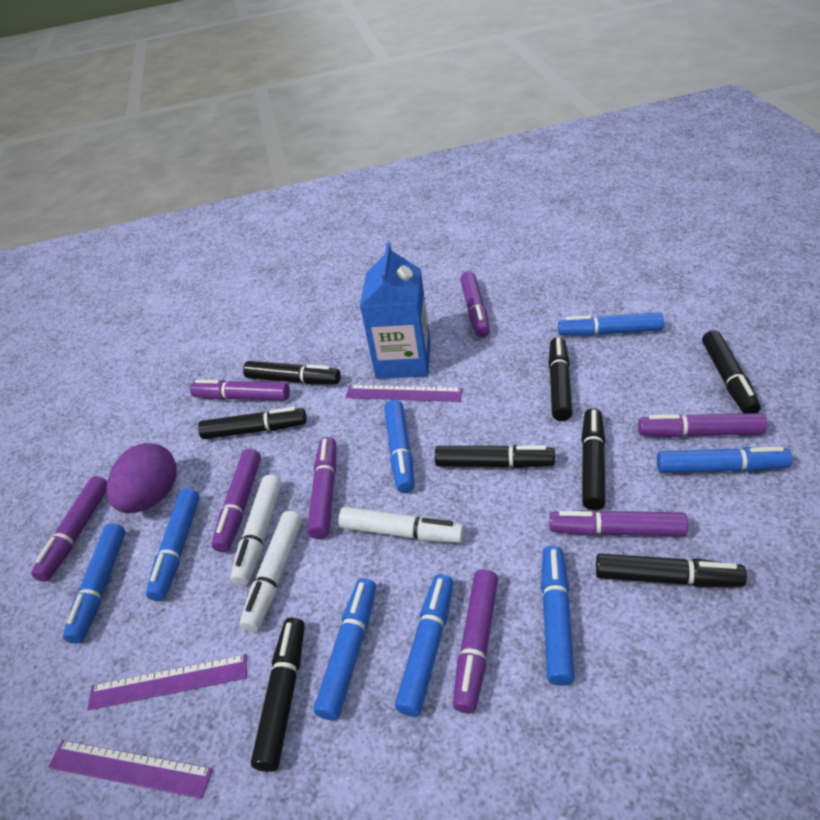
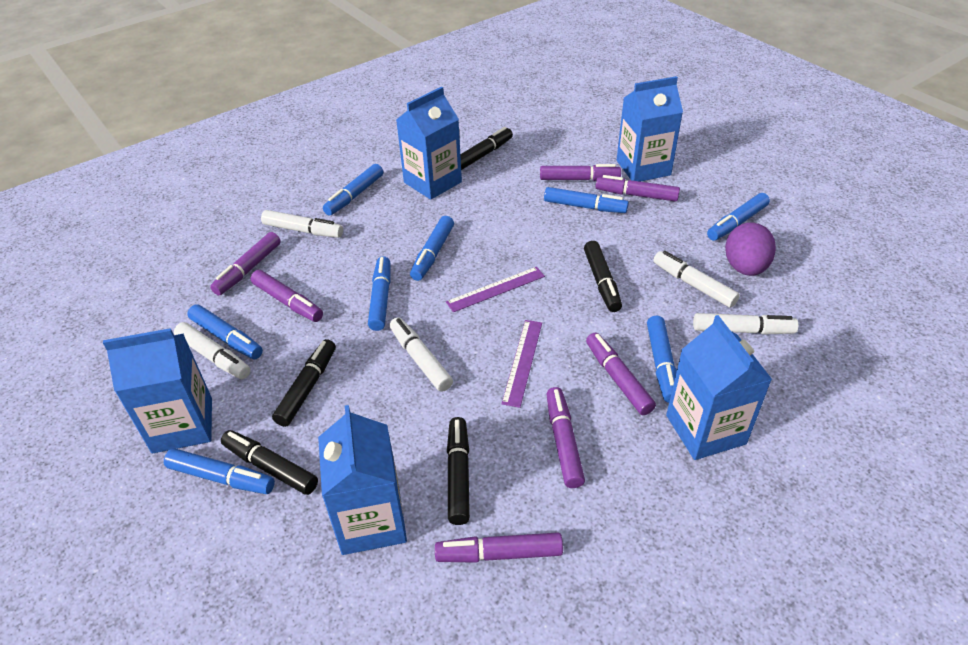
black marker: [198,407,307,439] [243,361,341,384] [251,617,305,772] [435,445,555,468] [548,337,572,421] [581,408,606,510] [596,554,747,587] [702,330,761,413] = 8 -> [221,430,318,495] [272,339,336,427] [447,417,470,525] [460,127,513,170] [584,241,622,312] = 5
blue carton: [360,242,431,379] = 1 -> [103,328,212,454] [318,405,407,555] [396,86,462,200] [617,76,683,182] [666,315,772,460] = 5
purple marker: [31,476,107,582] [190,380,290,401] [212,449,261,552] [307,437,336,539] [453,569,498,713] [460,272,490,338] [549,510,688,536] [638,413,767,437] = 8 -> [210,232,281,295] [250,270,323,322] [435,532,563,563] [540,164,621,181] [547,387,585,488] [586,333,656,415] [595,175,680,202] = 7
purple ruler: [48,740,213,799] [87,654,247,710] [345,385,463,402] = 3 -> [446,267,545,312] [501,320,542,408] = 2
white marker: [230,475,282,586] [240,511,302,632] [339,507,464,543] = 3 -> [174,322,251,379] [261,210,343,238] [390,317,453,392] [653,251,740,308] [693,313,799,335] = 5

